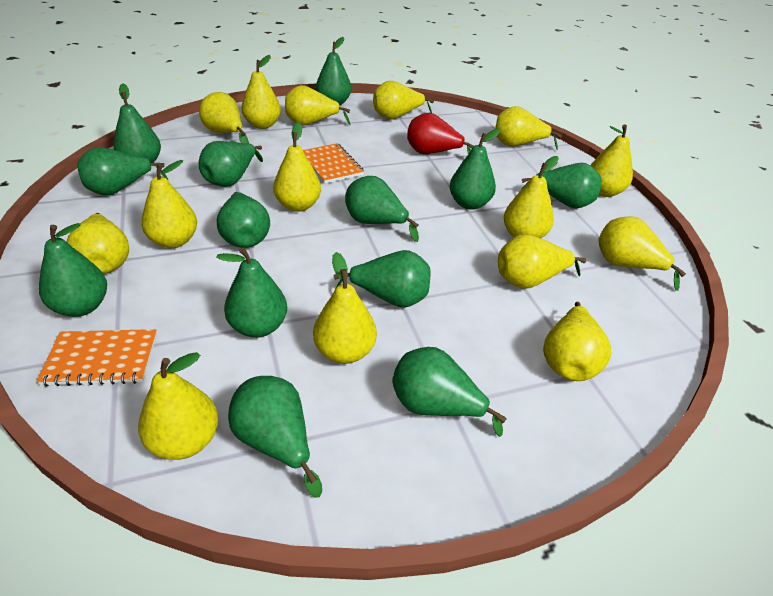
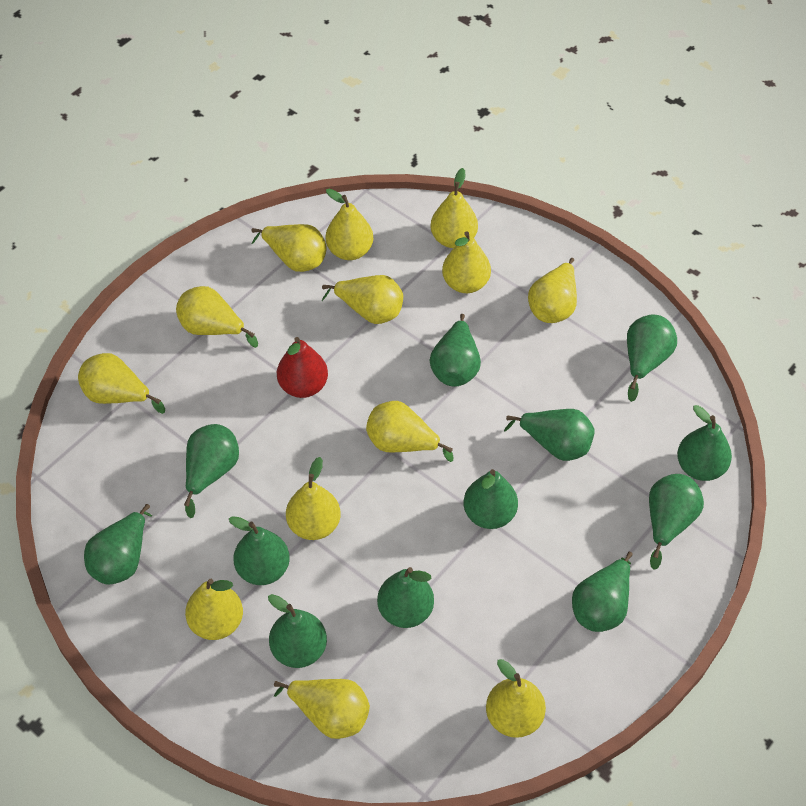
green pear: [39,223,107,317] [77,147,169,196] [113,83,161,163] [199,141,263,187] [216,247,287,338] [217,192,270,248] [228,376,322,498] [316,37,351,105] [334,250,431,308] [345,176,419,242] [392,347,507,437] [450,129,501,210] [520,163,602,209] = 13 -> [84,504,152,585] [184,424,239,518] [229,516,290,585] [268,594,327,668] [377,567,434,628] [430,314,481,387] [464,469,518,529] [504,409,594,461] [572,552,633,632] [627,315,677,402] [649,474,704,570] [677,405,732,481] = 12
orange notebook: [36,329,157,387] [303,143,364,184] = 2 -> none = 0
yellow pear: [67,213,129,274] [138,352,218,460] [141,160,197,248] [199,92,249,143] [241,55,281,129] [273,122,321,212] [285,85,350,125] [313,252,377,364] [373,81,434,120] [495,106,562,150] [498,234,586,289] [504,156,559,238] [543,302,611,381] [591,125,633,197] [598,216,686,291] = 15 -> [78,353,165,414] [176,286,258,348] [185,579,243,640] [252,224,327,272] [274,679,370,739] [286,457,341,540] [322,275,403,324] [326,189,373,260] [366,401,453,462] [430,168,478,248] [442,231,491,293] [486,659,546,738] [528,258,577,323] = 13

